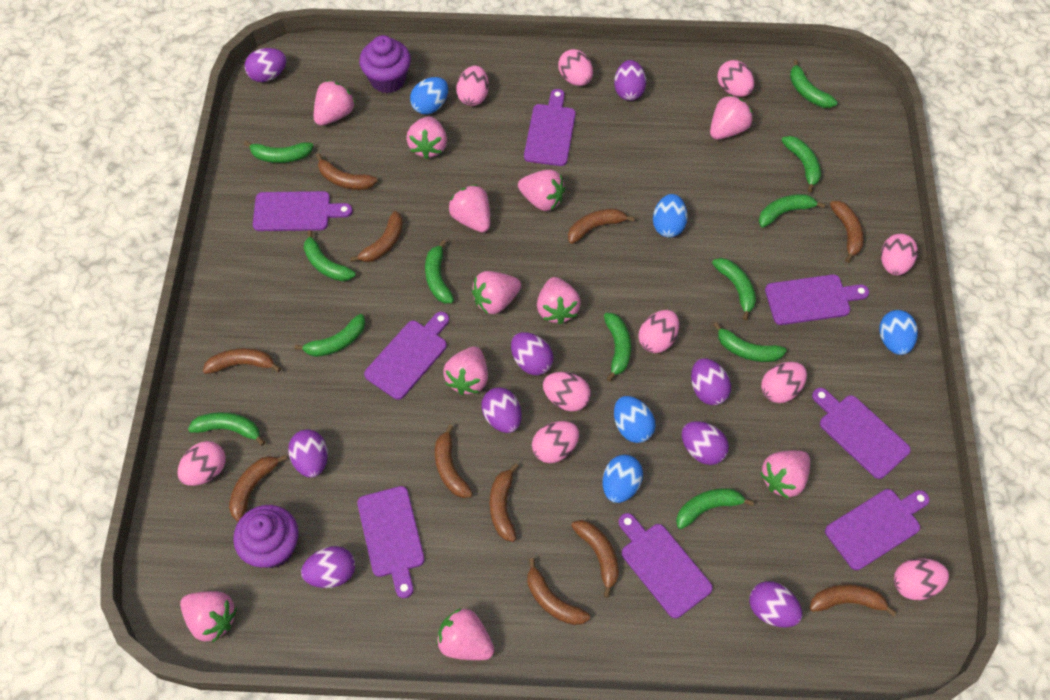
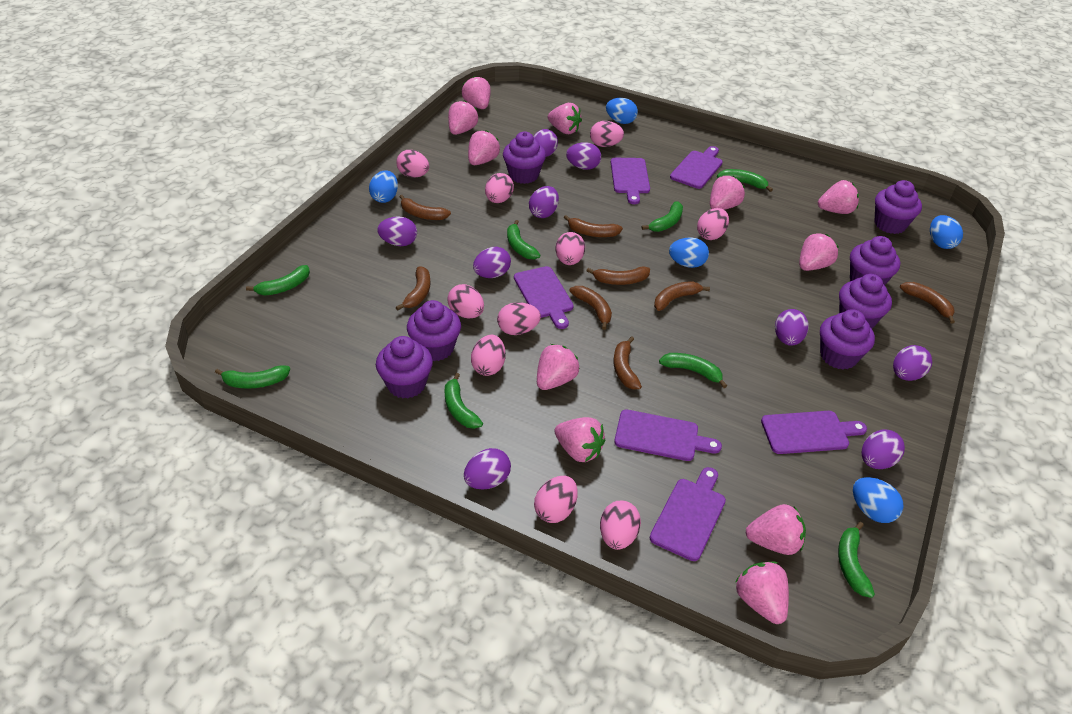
brown banana: [203,348,281,374] [229,455,287,522] [316,154,377,190] [350,211,403,262] [435,424,473,498] [490,463,518,542] [527,558,590,625] [568,208,635,244] [571,520,619,598] [810,584,897,617] [830,201,864,262] = 11 -> [396,266,431,311] [399,195,451,220] [564,215,623,237] [569,286,612,330] [586,266,650,285] [614,336,642,389] [654,281,710,311] [900,282,955,323] = 8
green banana: [188,412,265,446] [244,140,313,163] [294,314,365,357] [304,230,356,281] [425,240,454,303] [604,313,631,381] [676,488,754,529] [712,258,756,320] [713,322,787,362] [759,194,825,228] [781,136,821,193] [790,59,837,108] = 12 -> [215,365,290,389] [246,265,310,295] [445,373,483,429] [507,220,540,260] [642,201,683,232] [659,353,727,388] [717,169,773,192] [838,522,875,598] = 8
purple cupcake: [233,505,299,568] [359,35,411,93] = 2 -> [376,336,433,399] [407,300,461,361] [503,132,546,184] [820,309,875,369] [839,274,892,329] [850,236,900,285] [874,180,922,234] = 7
purple cutting board: [253,191,353,231] [357,486,425,598] [364,312,449,400] [524,89,576,166] [618,513,713,618] [765,275,869,325] [812,388,911,479] [825,489,930,570] = 8 -> [514,266,574,329] [611,158,650,204] [614,409,722,461] [650,467,726,561] [670,146,723,189] [761,411,867,454] = 6

